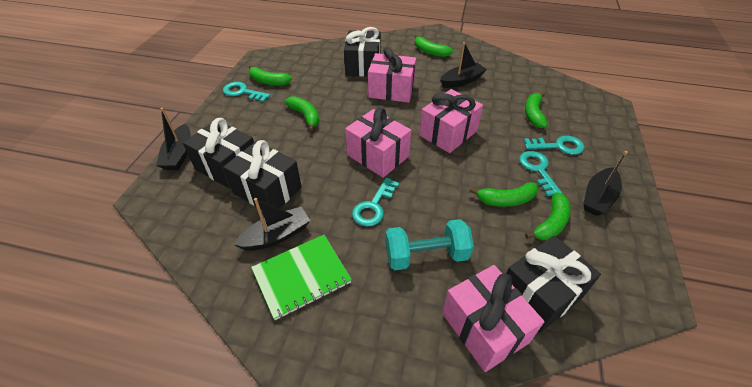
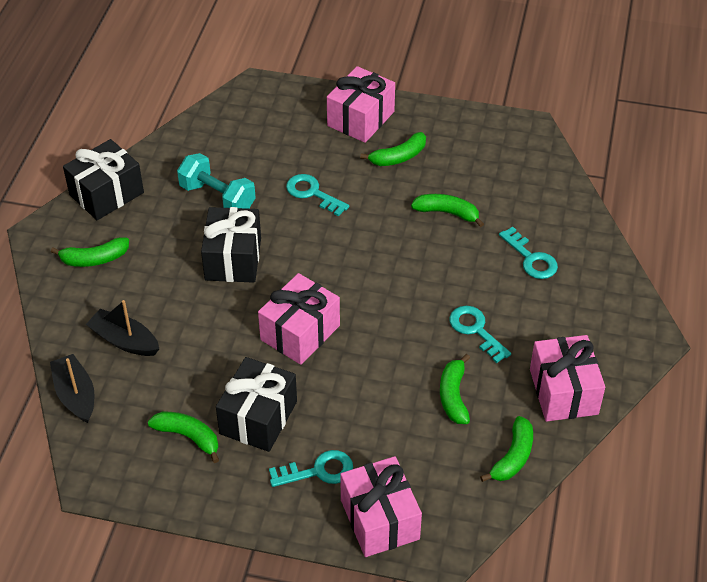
black boat: [156,108,191,170] [234,198,310,251] [440,42,487,88] [583,151,628,216] = 4 -> [50,354,95,423] [86,300,159,356] = 2
black gift: [183,118,254,189] [223,140,302,210] [344,27,381,76] [507,236,601,333] = 4 -> [63,139,144,220] [201,207,261,283] [216,357,297,452] = 3
green notebook: [251,235,352,320] = 1 -> none = 0

